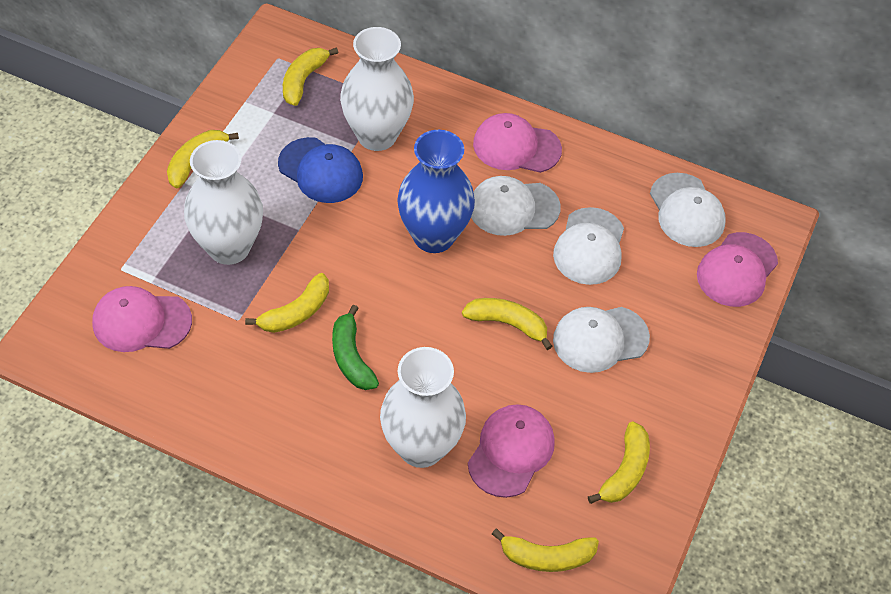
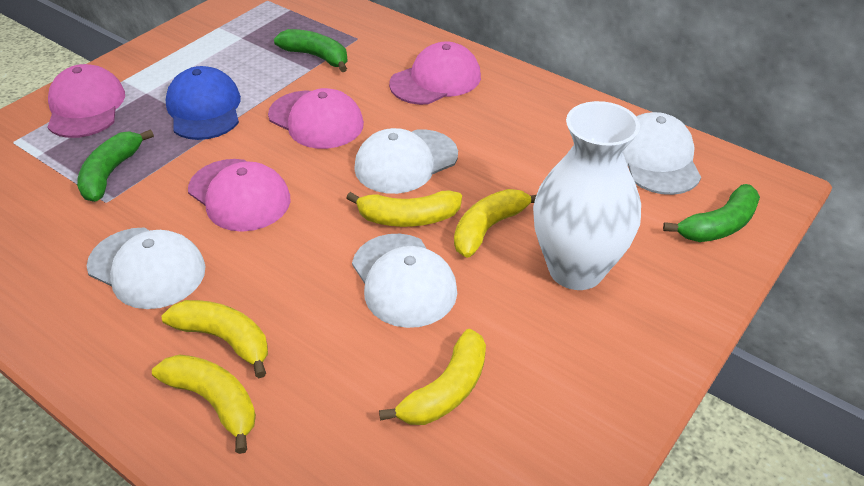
blue vase: [397,130,475,253] = 1 -> none = 0
green banana: [332,305,379,390] = 1 -> [77,129,154,202] [274,29,348,72] [663,184,760,242] = 3
white vase: [184,140,263,265] [340,27,414,151] [380,347,466,468] = 3 -> [533,101,641,290] = 1
yellow banana: [167,130,239,188] [245,273,329,333] [283,47,339,106] [462,298,553,350] [492,529,599,572] [588,421,650,504] = 6 -> [152,354,256,454] [161,300,268,378] [346,190,462,227] [379,329,486,425] [454,189,536,258] = 5

